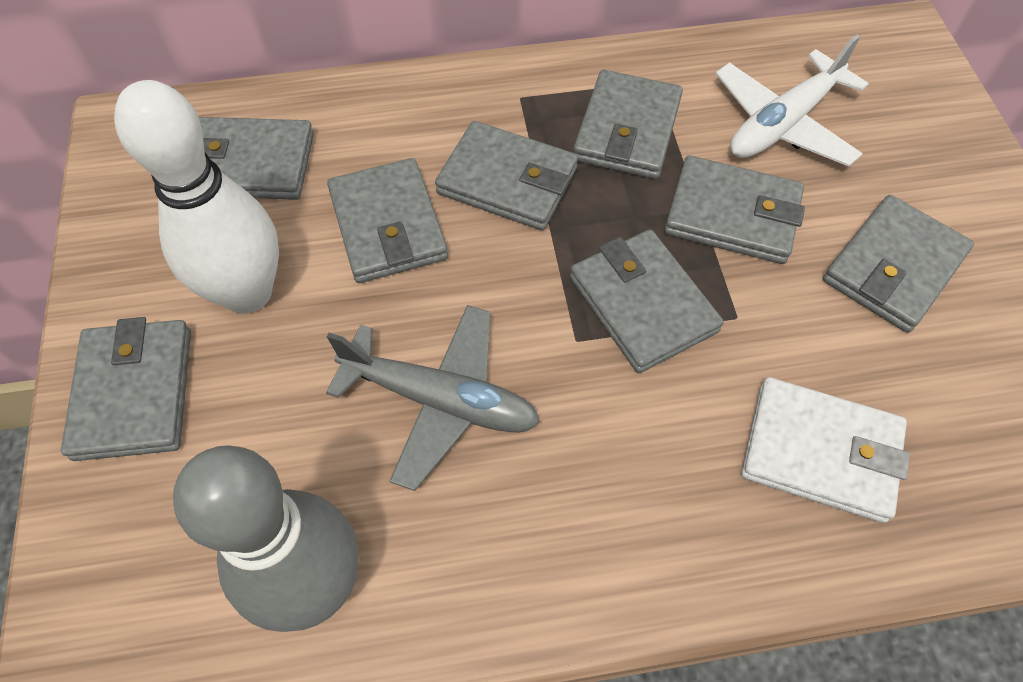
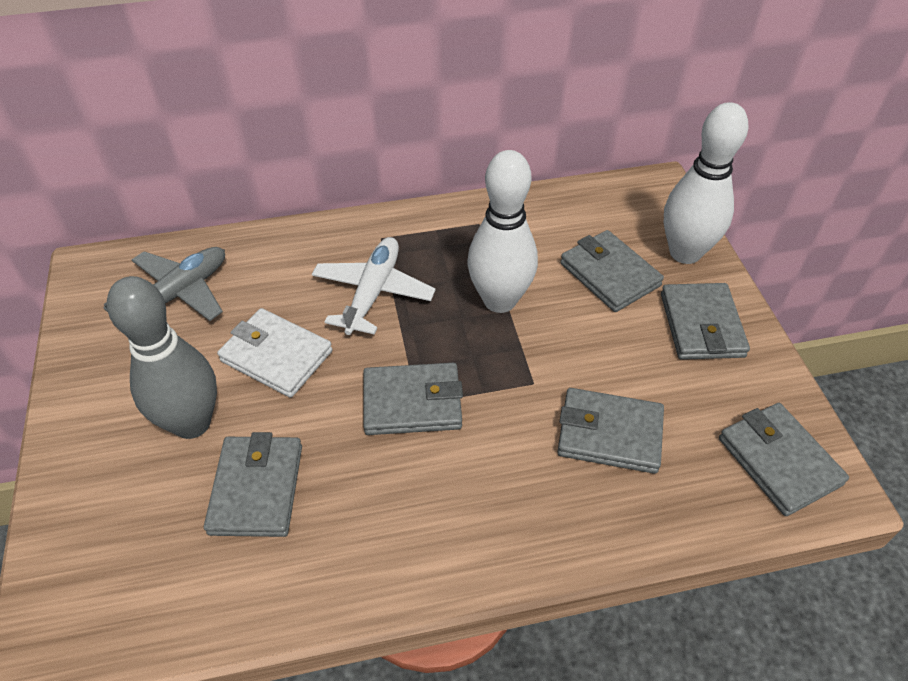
grey wallet: [61,317,191,461] [199,117,314,200] [327,158,448,283] [435,121,578,230] [570,229,724,373] [573,70,683,179] [665,155,805,264] [823,195,974,333] = 8 -> [204,432,302,537] [363,363,463,435] [557,388,664,474] [560,230,664,312] [661,283,750,360] [719,403,849,516] = 6
white bowling pin: [114,80,279,313] = 1 -> [467,150,538,313] [664,102,748,264] = 2

